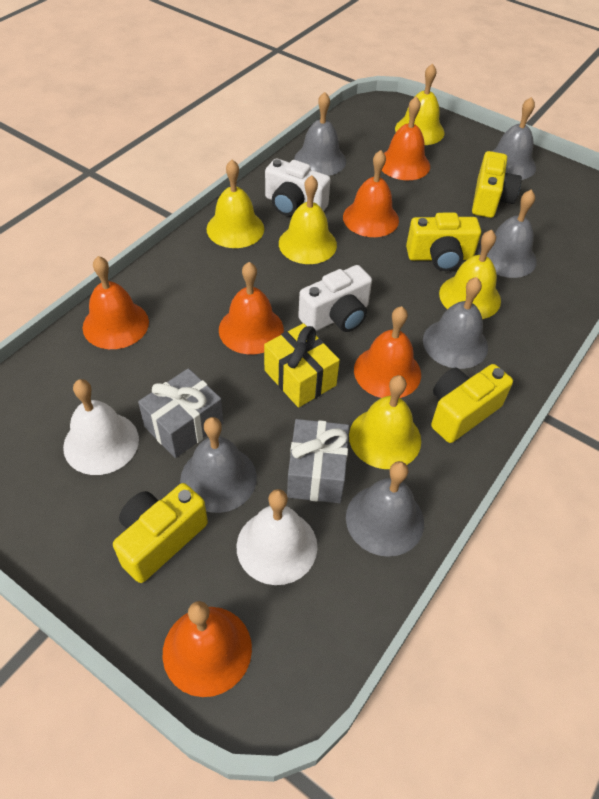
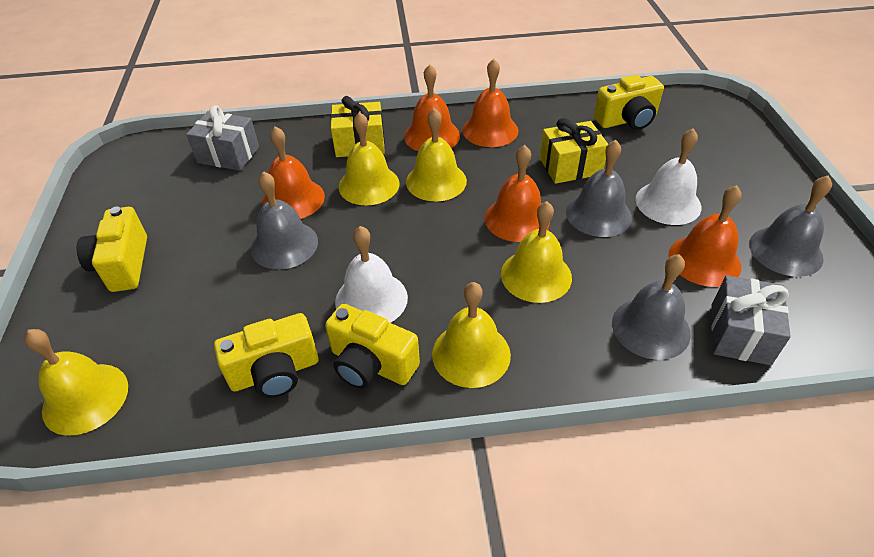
grey bell: [180,417,257,513] [294,92,346,176] [346,461,424,557] [423,277,488,369] [478,189,537,278] [492,97,536,180] = 6 -> [251,171,318,270] [566,140,632,237] [612,254,691,360] [749,175,832,277] = 4
orange bell: [83,256,149,349] [163,601,252,697] [219,262,284,354] [343,150,399,237] [354,306,421,398] [382,96,430,180] = 6 -> [262,126,325,219] [404,64,460,151] [462,59,518,147] [485,145,550,242] [668,185,742,287] = 5
white camera: [265,158,331,216] [298,265,372,332] = 2 -> none = 0
yellow gift: [264,323,340,408] = 1 -> [330,96,385,157] [540,118,608,184] = 2

